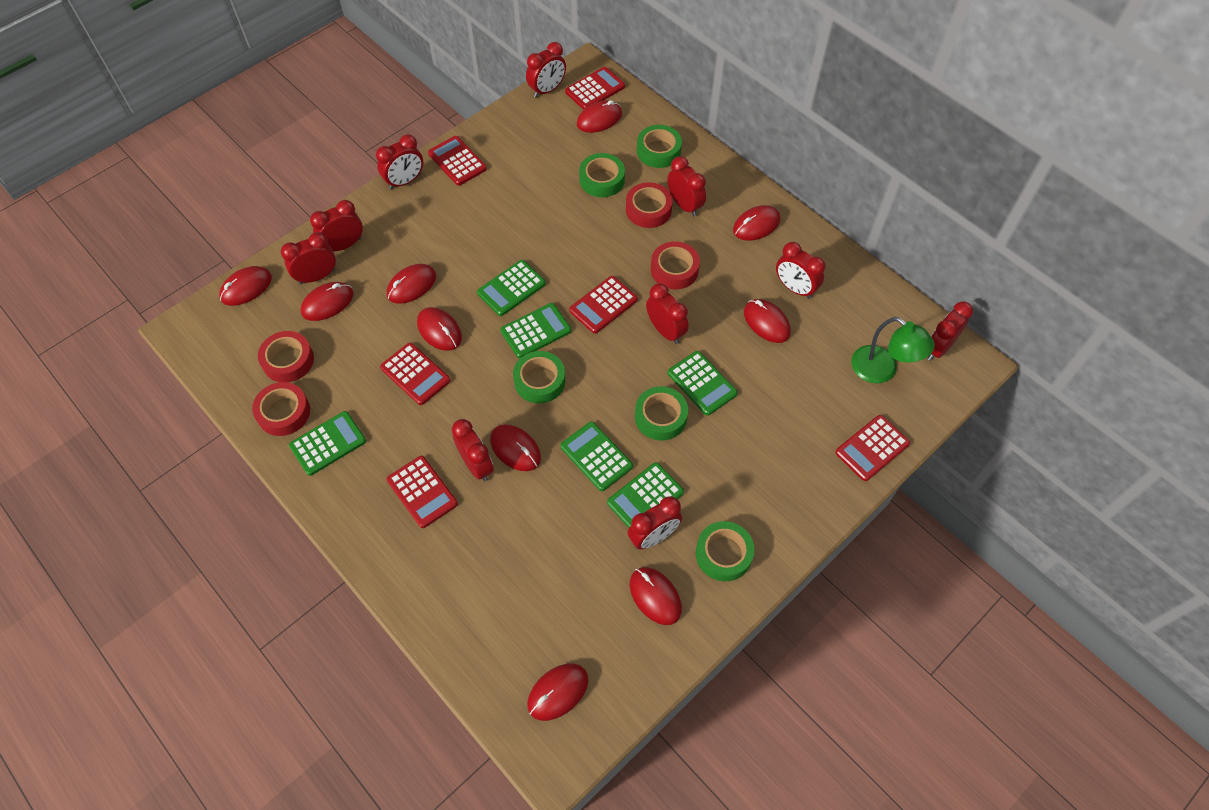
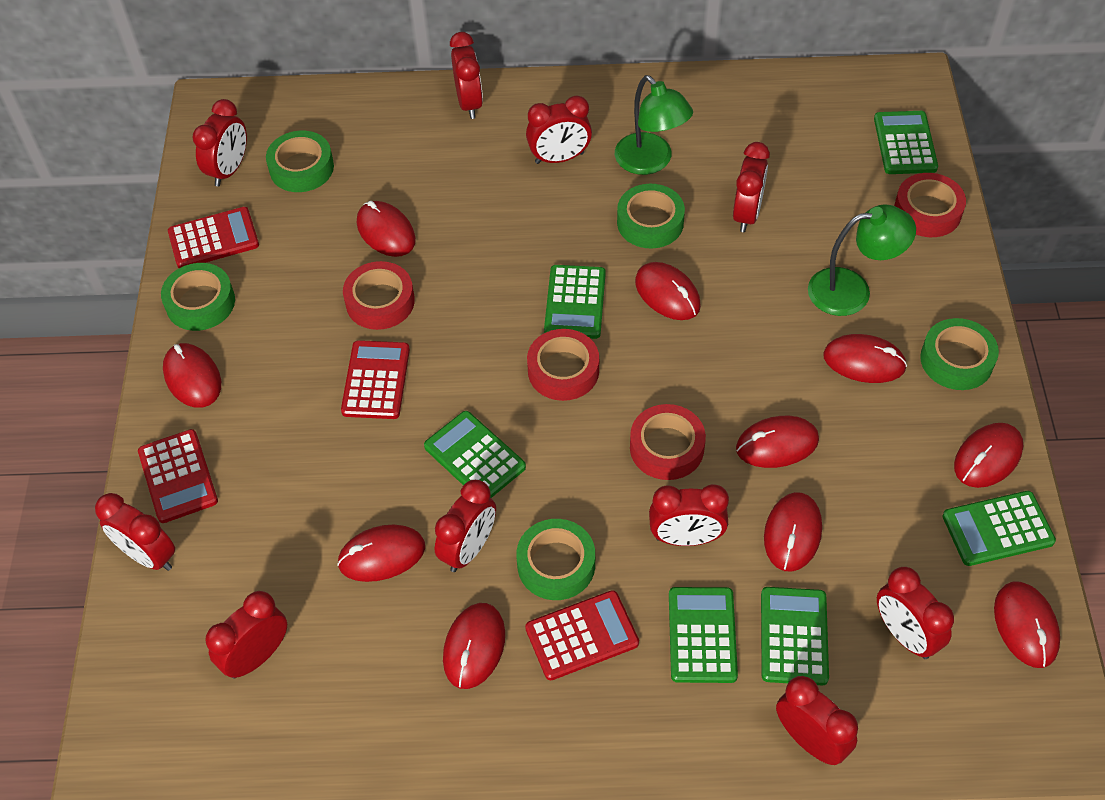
green lamp: [851,317,935,383] = 1 -> [615,75,693,175] [808,204,916,316] = 2
red calculator: [380,343,451,405] [387,456,458,528] [428,136,487,186] [565,67,625,110] [569,276,638,334] [835,415,910,481] = 6 -> [138,429,218,523] [168,207,259,268] [341,340,410,419] [525,590,639,680] = 4

